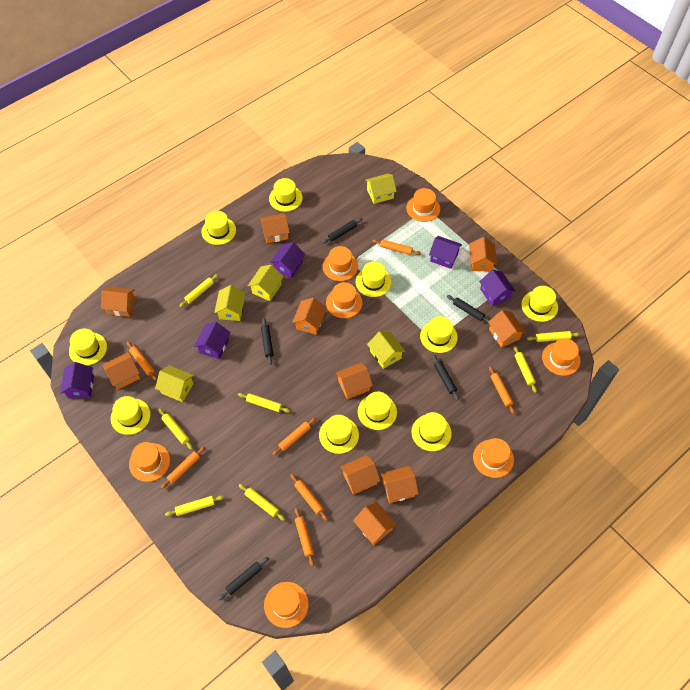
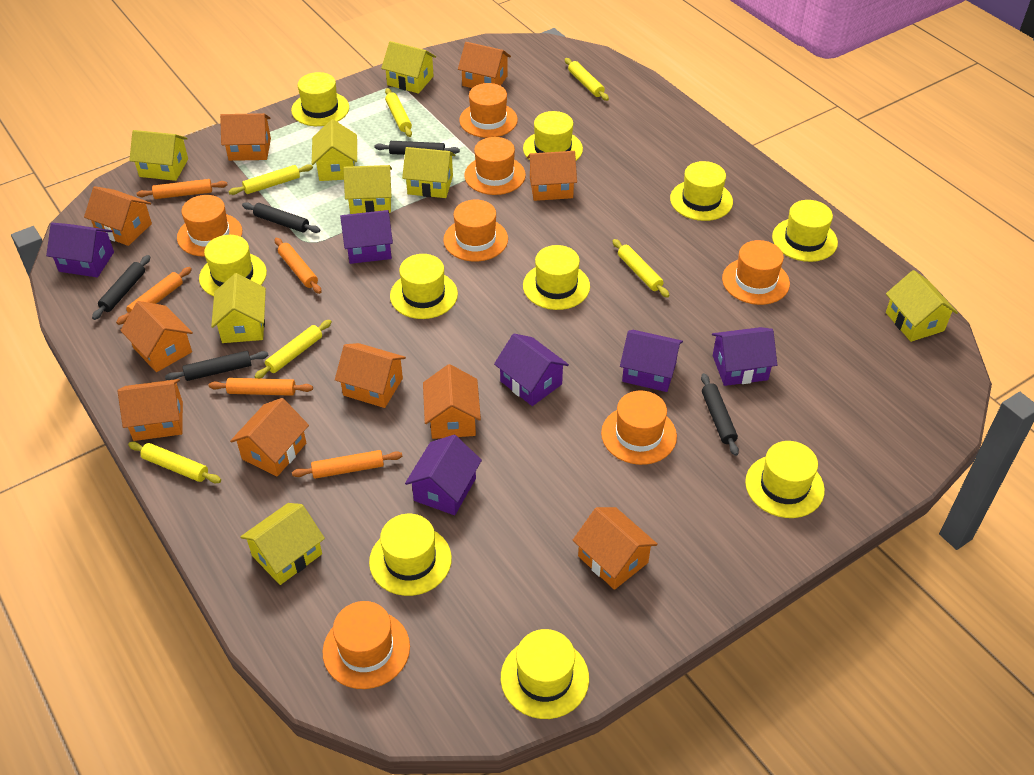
orange rolling pin: [127,342,157,380] [161,446,206,489] [272,418,316,456] [291,474,328,521] [295,508,314,566] [372,240,421,255] [489,366,515,414] = 7 -> [116,267,192,325] [137,179,228,199] [209,378,313,396] [275,238,321,294] [292,450,402,479] = 5
purple house: [60,362,94,398] [194,322,230,359] [270,242,305,278] [429,236,462,269] [479,270,515,306] = 5 -> [46,223,114,278] [340,210,393,264] [405,435,482,515] [494,334,569,406] [620,330,683,392] [712,327,777,386] = 6
yellow house: [155,365,194,402] [214,285,246,321] [248,265,284,301] [365,174,397,204] [367,331,405,369] = 5 -> [129,130,188,181] [211,273,266,343] [240,503,325,585] [312,119,357,181] [343,165,392,214] [381,41,436,94] [402,147,455,198] [886,270,958,342] = 8
yellow rolling pin: [158,408,193,450] [165,495,224,516] [179,274,219,307] [238,393,290,413] [239,484,285,521] [513,345,537,393] [527,331,580,342] = 7 -> [128,442,221,483] [228,164,313,195] [254,320,332,379] [385,88,412,137] [565,58,609,101] [612,239,669,298] = 6

